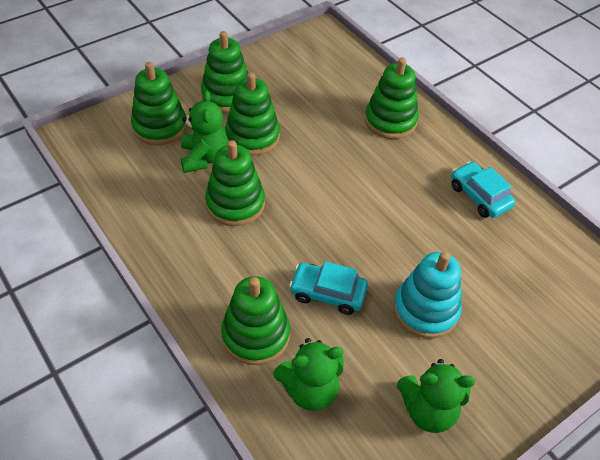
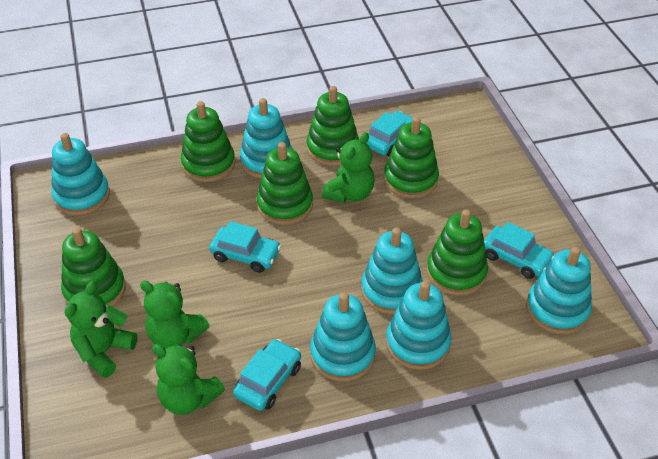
green teddy bear: [180,90,228,173] [273,338,344,411] [397,359,475,433] = 3 -> [64,281,137,378] [140,281,210,349] [152,344,225,415] [322,132,375,203] = 4
turquoise car: [289,261,368,315] [451,161,515,218] = 2 -> [209,221,281,273] [233,339,301,410] [367,111,413,156] [484,222,555,279] = 4
turquoise stacking toy: [394,252,462,338] = 1 -> [51,133,110,215] [240,98,293,179] [310,292,376,381] [361,228,423,314] [386,281,452,370] [526,247,592,334] = 6

